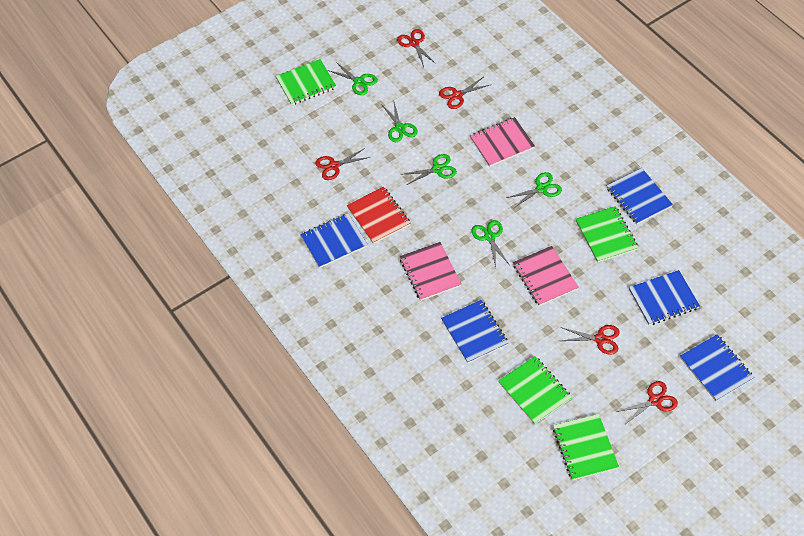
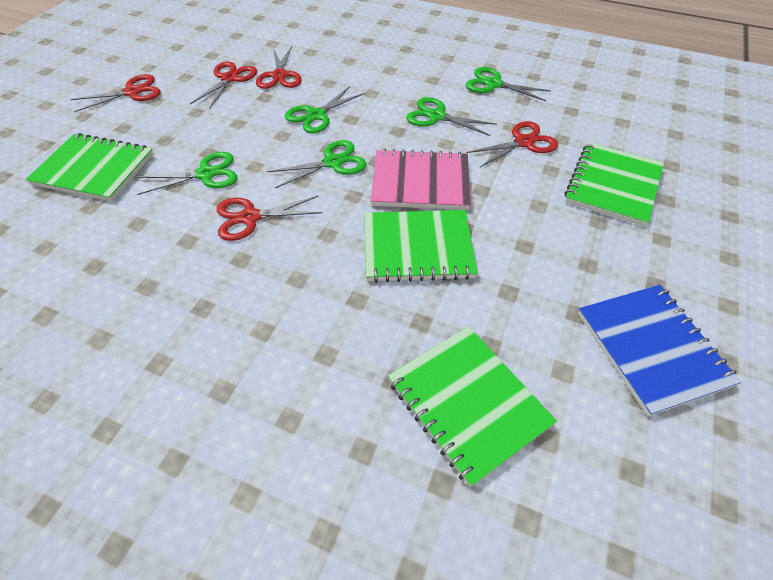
blue notebook: [301,213,368,268] [441,300,508,363] [607,168,673,224] [629,270,700,325] [680,334,754,401] = 5 -> [578,285,741,416] = 1
pink notebook: [400,242,461,301] [470,117,535,167] [513,246,579,306] = 3 -> [371,149,471,210] = 1
red notebook: [347,187,410,244] = 1 -> none = 0

